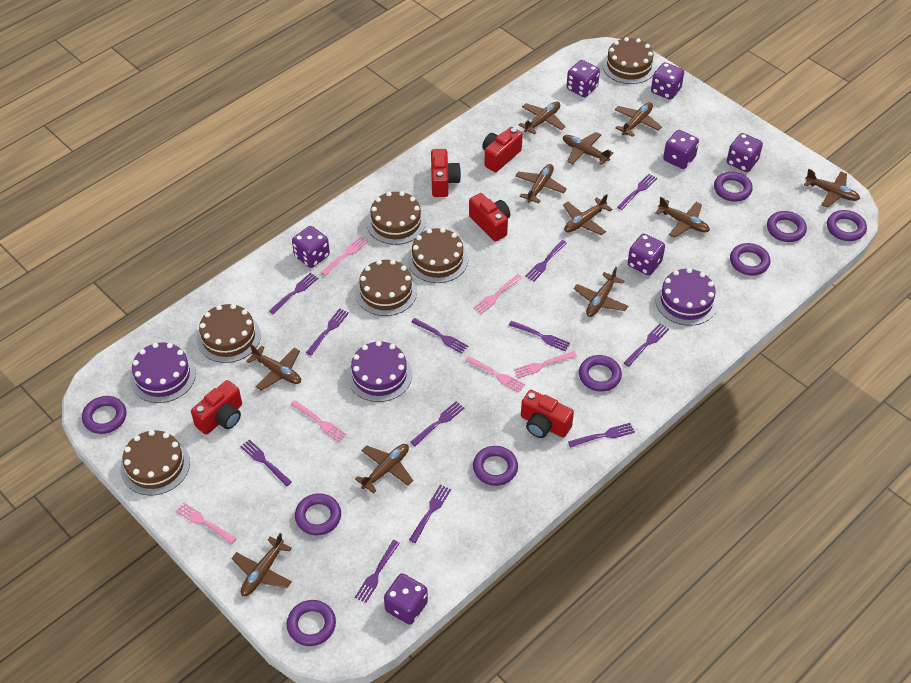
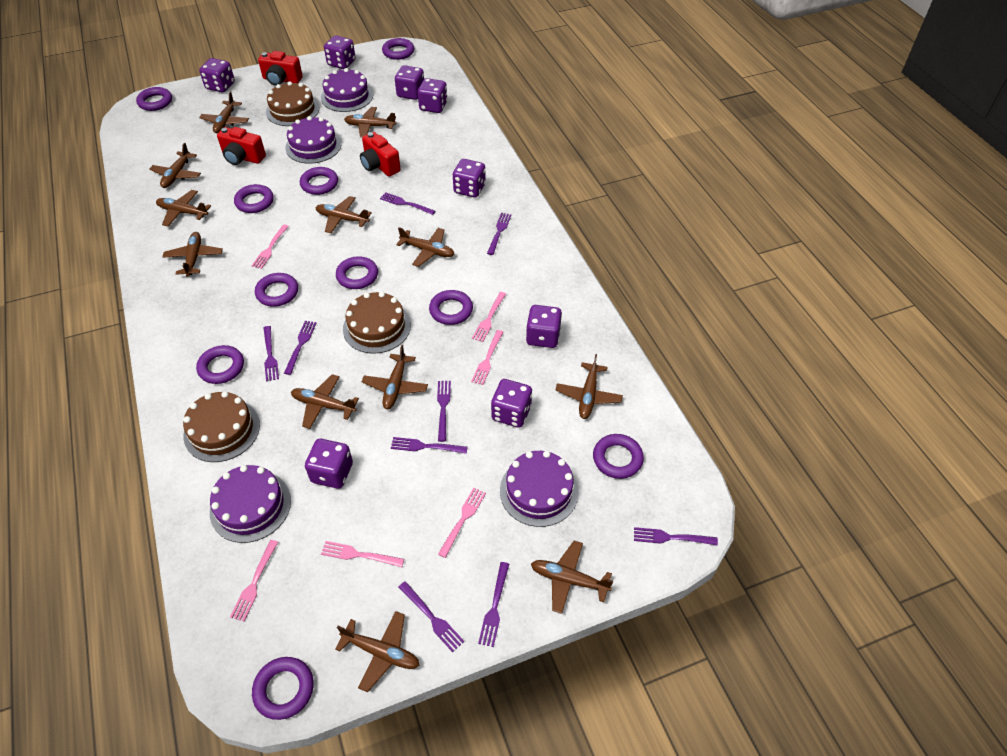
brown cake: [121,430,190,495] [197,304,261,363] [355,260,417,316] [366,191,426,245] [407,228,468,283] [602,37,656,84] = 6 -> [183,391,260,462] [266,81,319,126] [343,292,411,354] = 3
brown plane: [232,533,292,596] [246,344,301,391] [355,444,413,494] [515,164,567,203] [519,102,566,135] [563,132,613,165] [563,194,612,235] [574,267,628,317] [615,102,662,137] [655,197,710,238] [804,169,860,208] = 11 -> [149,143,201,188] [156,190,211,226] [163,232,223,277] [199,92,249,133] [291,374,359,429] [315,196,372,233] [335,611,419,692] [344,107,396,137] [362,345,428,409] [396,227,454,267] [531,541,613,614] [555,354,623,419] = 12
purple cake: [130,342,196,403] [347,341,412,402] [655,268,718,326] = 3 -> [210,465,291,543] [285,116,341,164] [321,68,373,112] [500,451,579,527] = 4
purple dice: [292,226,330,268] [384,574,428,625] [567,60,600,97] [628,234,665,275] [651,62,684,100] [663,130,699,169] [727,133,763,172] = 7 -> [199,58,235,92] [305,439,353,489] [324,35,356,69] [395,65,424,100] [418,78,447,113] [453,159,486,197] [491,379,532,428] [526,305,562,348] = 8
purple fork: [240,439,292,487] [269,273,318,314] [306,308,349,355] [355,540,400,603] [409,485,451,543] [410,401,464,446] [411,318,468,354] [509,321,570,351] [525,240,567,281] [568,423,635,447] [617,174,657,210] [624,324,669,367] = 12 -> [264,326,279,381] [284,321,316,375] [380,192,435,215] [391,437,468,454] [398,581,464,652] [437,381,451,442] [478,562,509,647] [487,213,512,255] [634,527,718,546] = 9
purple ring: [82,396,126,434] [287,600,336,646] [295,493,341,535] [473,446,518,486] [579,355,622,392] [714,172,753,202] [730,243,770,276] [767,211,807,242] [827,210,867,241] = 9 -> [136,87,172,111] [196,345,244,384] [234,184,274,213] [252,657,314,720] [255,273,298,307] [300,167,338,195] [336,256,378,289] [382,38,414,60] [429,290,473,325] [593,434,644,479] = 10
red camera: [191,380,242,435] [431,149,461,197] [469,193,510,242] [482,127,523,172] [521,390,574,438] = 5 -> [217,127,266,165] [258,51,303,86] [360,132,401,176] = 3

